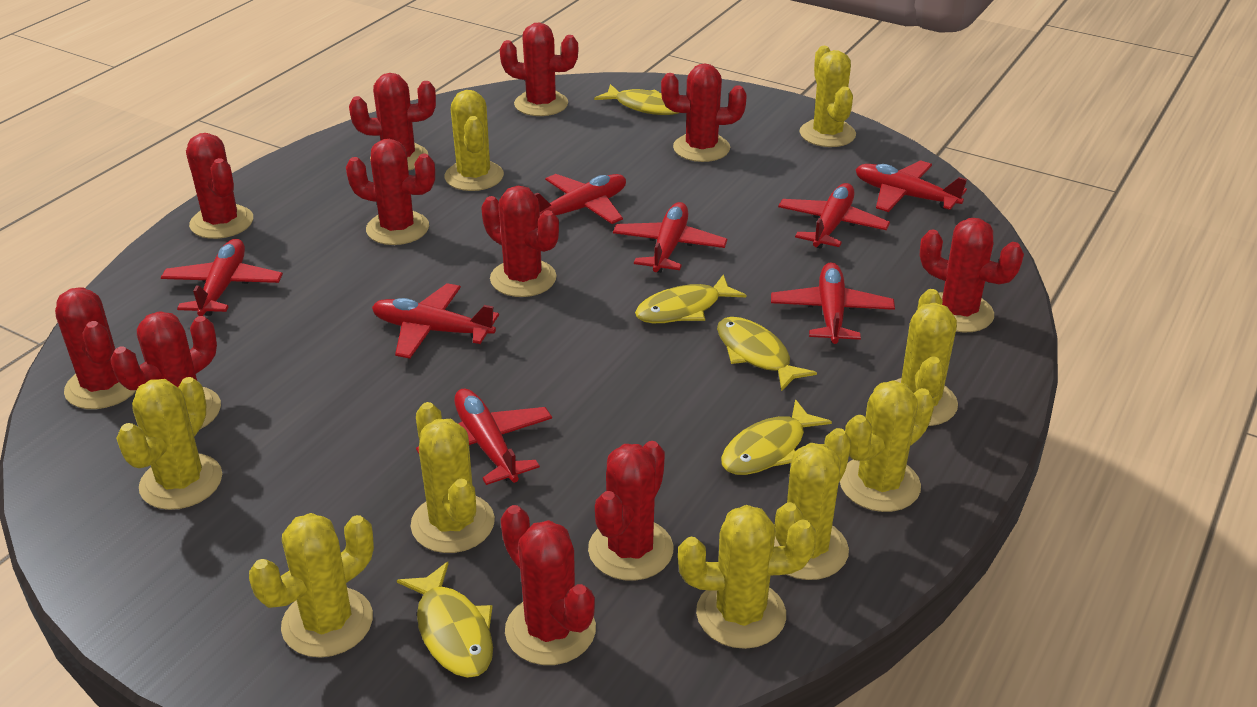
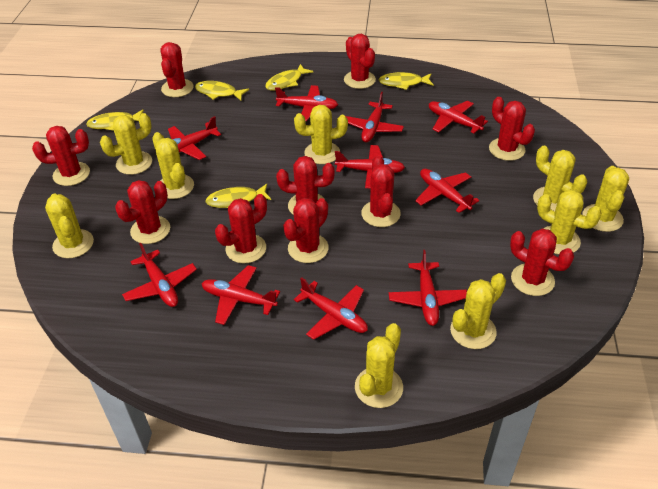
red cactus: [55,287,137,409] [111,311,221,429] [186,133,253,239] [346,139,435,245] [349,73,436,171] [481,186,559,297] [500,22,578,116] [501,505,596,665] [588,441,673,581] [661,63,747,162] [920,218,1024,333] = 11 -> [32,126,90,186] [115,180,170,244] [161,42,194,97] [215,194,267,264] [276,156,335,215] [283,198,329,263] [344,34,376,89] [361,155,401,227] [489,97,535,161] [510,228,574,296] = 10
red plane: [161,239,283,316] [372,283,499,359] [416,388,552,485] [535,174,626,224] [613,202,727,273] [771,262,895,344] [778,183,890,249] [855,160,967,212] = 8 -> [122,243,197,307] [168,116,221,160] [202,265,280,325] [275,85,338,121] [294,277,368,340] [335,145,405,188] [346,92,404,142] [389,250,467,326] [415,169,479,213] [429,101,488,134] = 10

